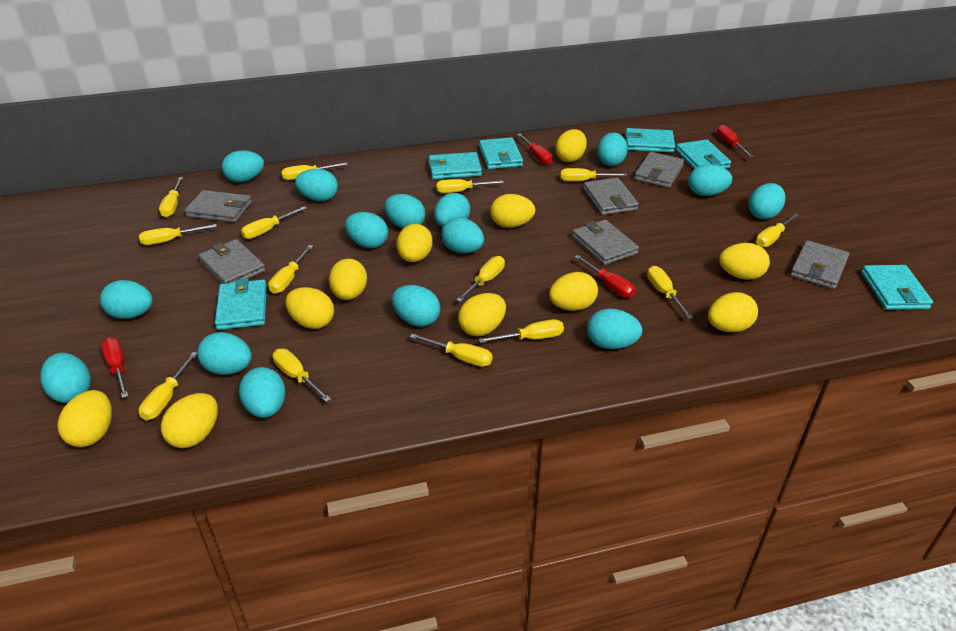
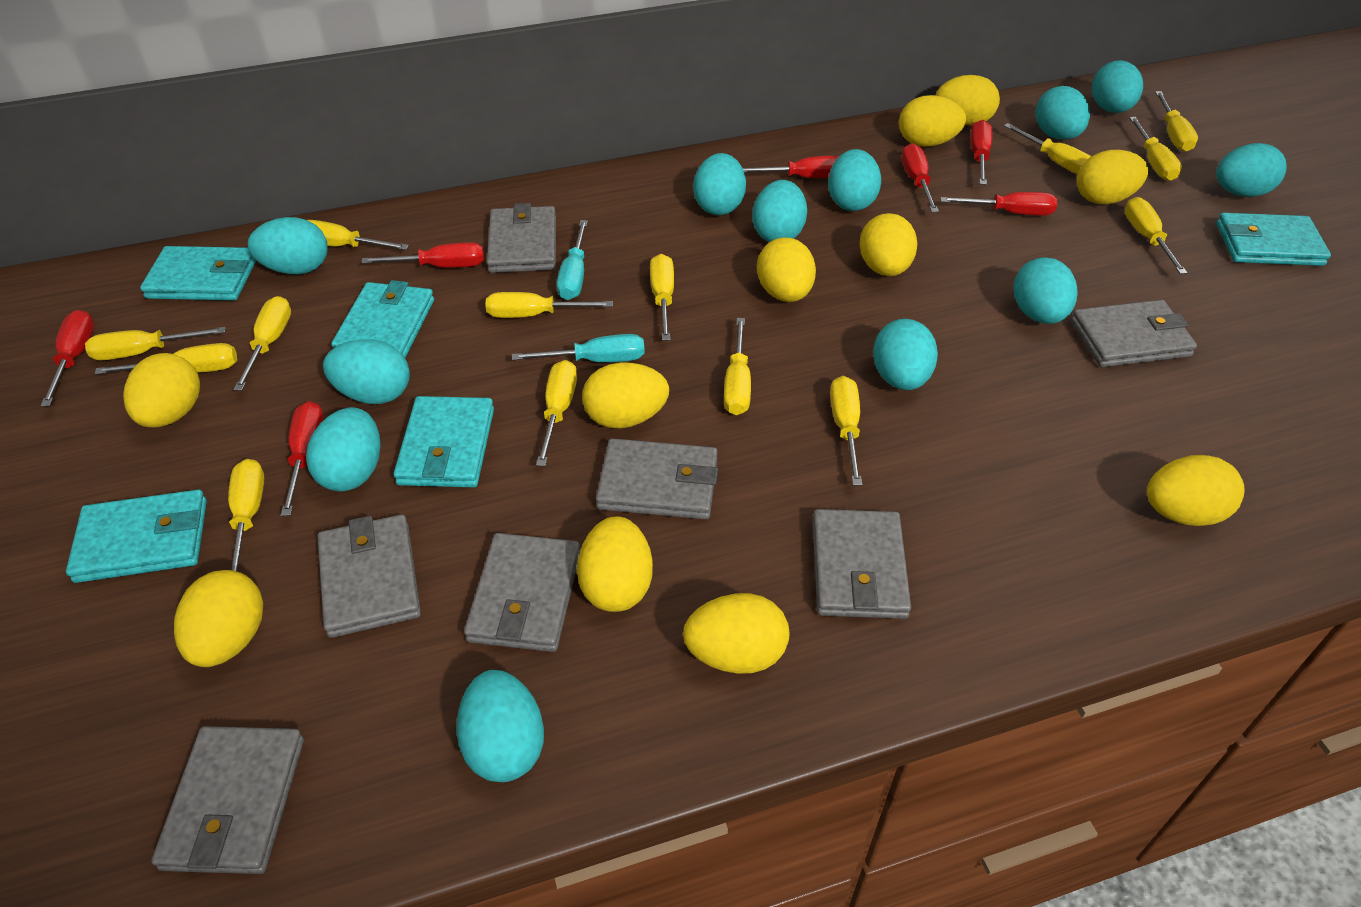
grey wallet: [185,190,252,223] [198,239,265,284] [572,220,639,265] [583,178,639,215] [634,152,684,188] [790,240,849,289] = 6 -> [151,726,304,874] [318,514,421,638] [464,533,580,652] [487,203,556,273] [596,438,718,519] [812,509,911,619] [1071,300,1197,367] = 7
red screwdriver: [101,337,128,398] [517,133,553,165] [574,255,635,298] [717,125,754,158] = 4 -> [41,310,94,407] [281,401,324,516] [361,242,484,268] [743,156,839,178] [901,143,939,212] [940,192,1057,215] [970,120,993,185] = 7
turquoise egg: [40,353,91,403] [100,280,153,319] [197,332,252,375] [222,150,264,182] [239,367,285,418] [295,169,338,201] [345,212,388,248] [384,194,425,229] [392,285,441,327] [434,193,470,227] [441,218,484,254] [587,309,643,349] [597,132,628,166] [688,164,732,196] [749,183,786,219] = 15 -> [248,217,328,274] [306,407,380,492] [323,340,410,404] [456,670,544,782] [693,153,746,215] [752,180,807,242] [828,149,881,211] [873,319,938,390] [1014,257,1078,324] [1035,86,1090,140] [1092,60,1143,113] [1216,143,1287,197] = 12
turquoise screwdriver: none = 0 -> [512,334,645,362] [557,220,588,300] = 2
turquoise wallet: [215,278,267,330] [428,152,482,179] [479,137,523,169] [625,128,675,153] [676,139,731,169] [861,265,933,310] = 6 -> [66,490,207,583] [140,246,256,301] [331,280,434,358] [394,396,494,487] [1216,213,1331,266] = 5

